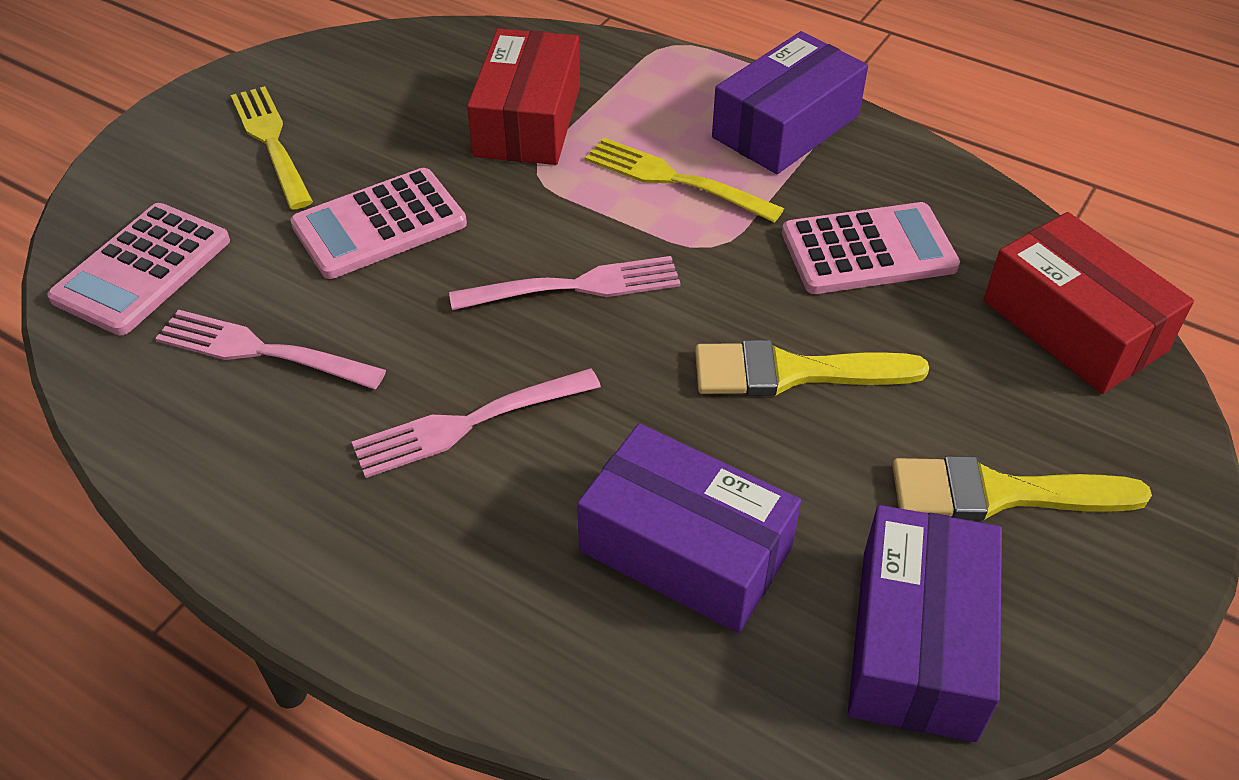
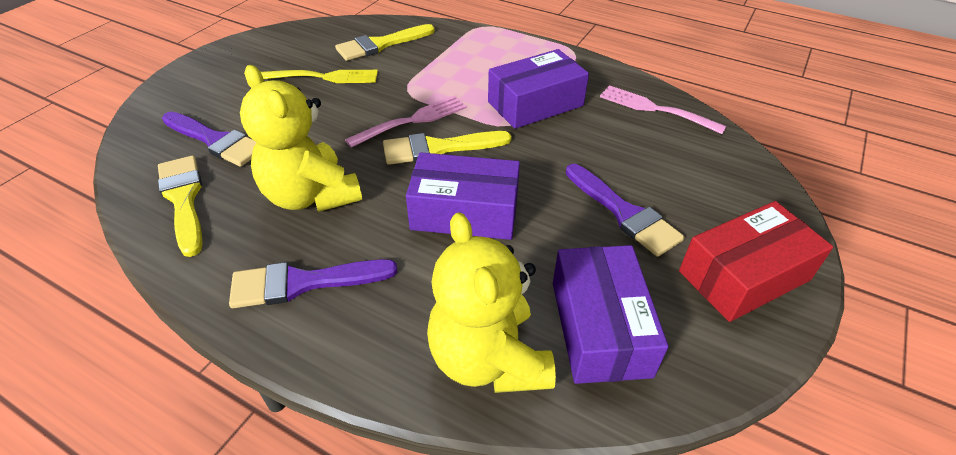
pink calculator: [47,203,230,336] [290,168,467,279] [782,202,960,294] = 3 -> none = 0
pink fork: [155,310,386,389] [352,368,601,478] [449,256,681,310] = 3 -> [345,96,467,148] [600,85,727,134] = 2
purple brush: none = 0 -> [162,111,256,167] [229,259,398,308] [566,164,685,257] = 3
red box: [467,28,580,165] [984,212,1194,394] = 2 -> [679,201,833,322] = 1
yellow brush: [695,340,929,396] [892,456,1152,520] = 2 -> [158,156,203,257] [335,24,435,61] [383,131,512,165] = 3
yellow fork: [231,86,313,210] [585,138,784,223] = 2 -> [261,70,378,83] = 1
yellow teddy bear: none = 0 -> [240,65,362,212] [427,212,556,393] = 2

